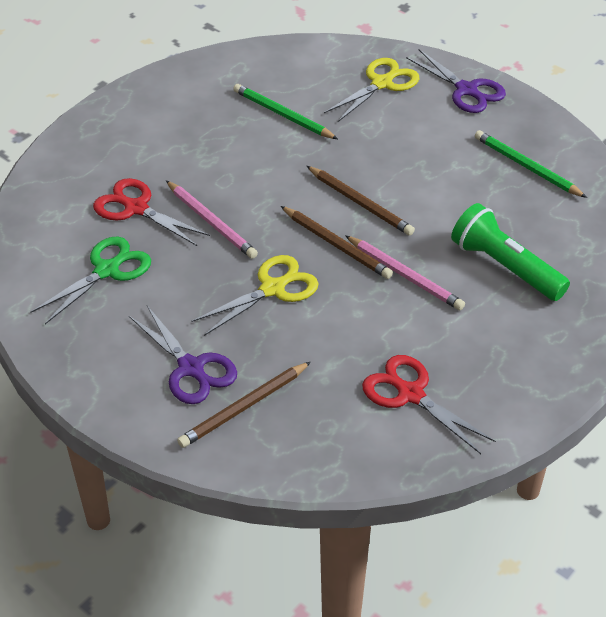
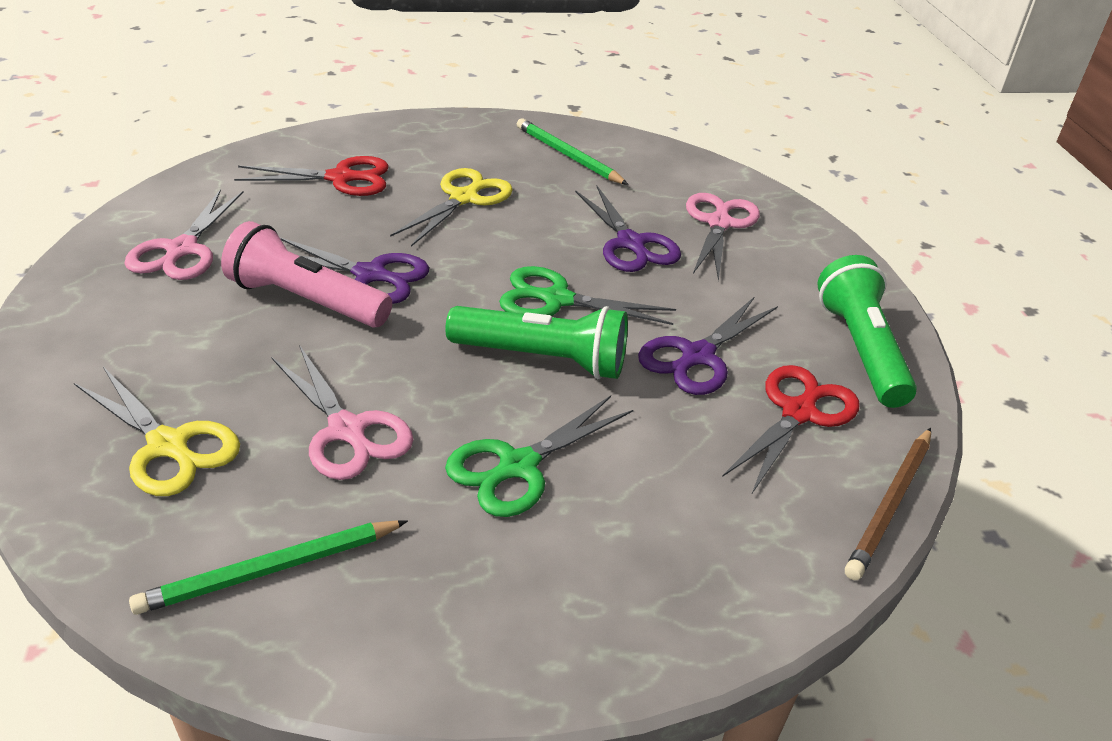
brown pencil: [177,362,311,448] [281,206,393,279] [307,166,415,236] = 3 -> [845,428,931,580] = 1
green flashlight: [451,203,570,301] = 1 -> [445,306,628,379] [817,255,917,408] = 2
green scissors: [30,236,151,324] = 1 -> [445,396,633,517] [499,266,676,325] = 2
pink flashlight: none = 0 -> [221,221,392,327] = 1
pink pencil: [166,181,258,259] [345,235,465,311] = 2 -> none = 0
pink scissors: none = 0 -> [124,189,244,280] [271,345,414,480] [686,193,760,281] = 3
purple scissors: [129,306,237,404] [406,49,506,113] = 2 -> [280,237,429,304] [575,186,681,272] [638,296,778,395] = 3

